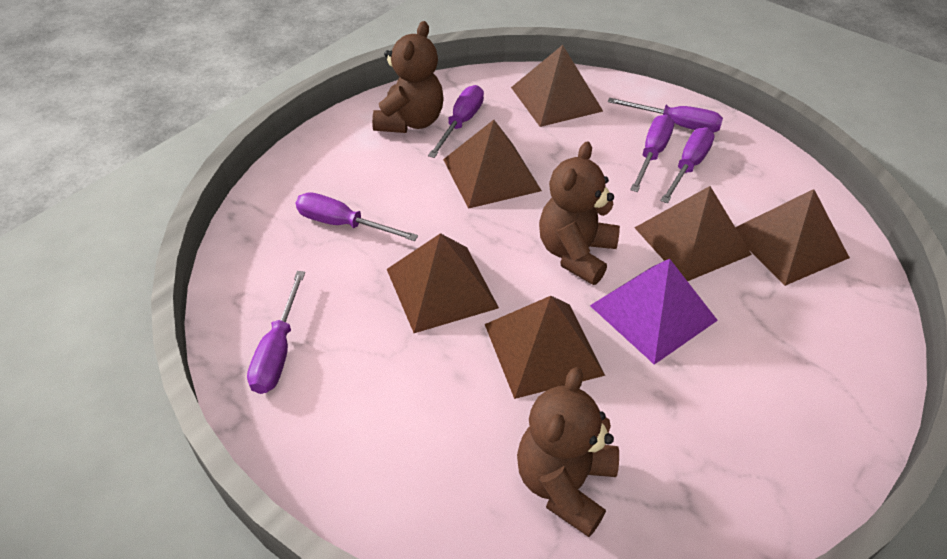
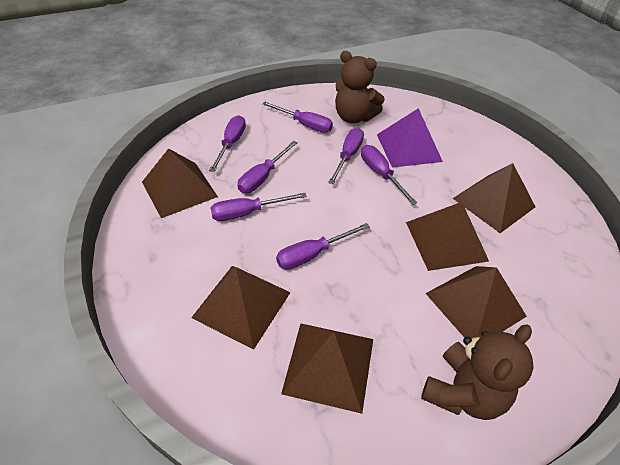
brown teddy bear: [372,21,444,133] [517,367,619,537] [539,141,620,285] = 3 -> [335,51,385,123] [421,324,534,420] = 2
purple screwdriver: [247,271,305,394] [296,192,418,241] [428,85,484,158] [608,98,723,133] [630,114,674,192] [660,127,715,203] = 6 -> [209,115,246,172] [210,193,307,221] [237,141,298,193] [262,101,333,133] [276,223,370,270] [328,128,364,184] [361,145,417,205] = 7

